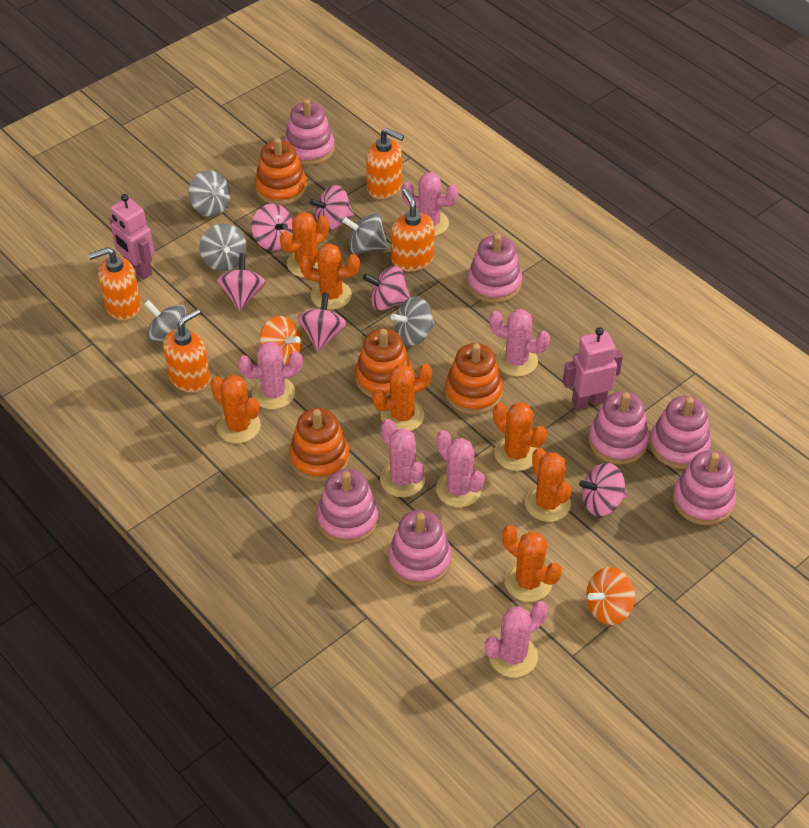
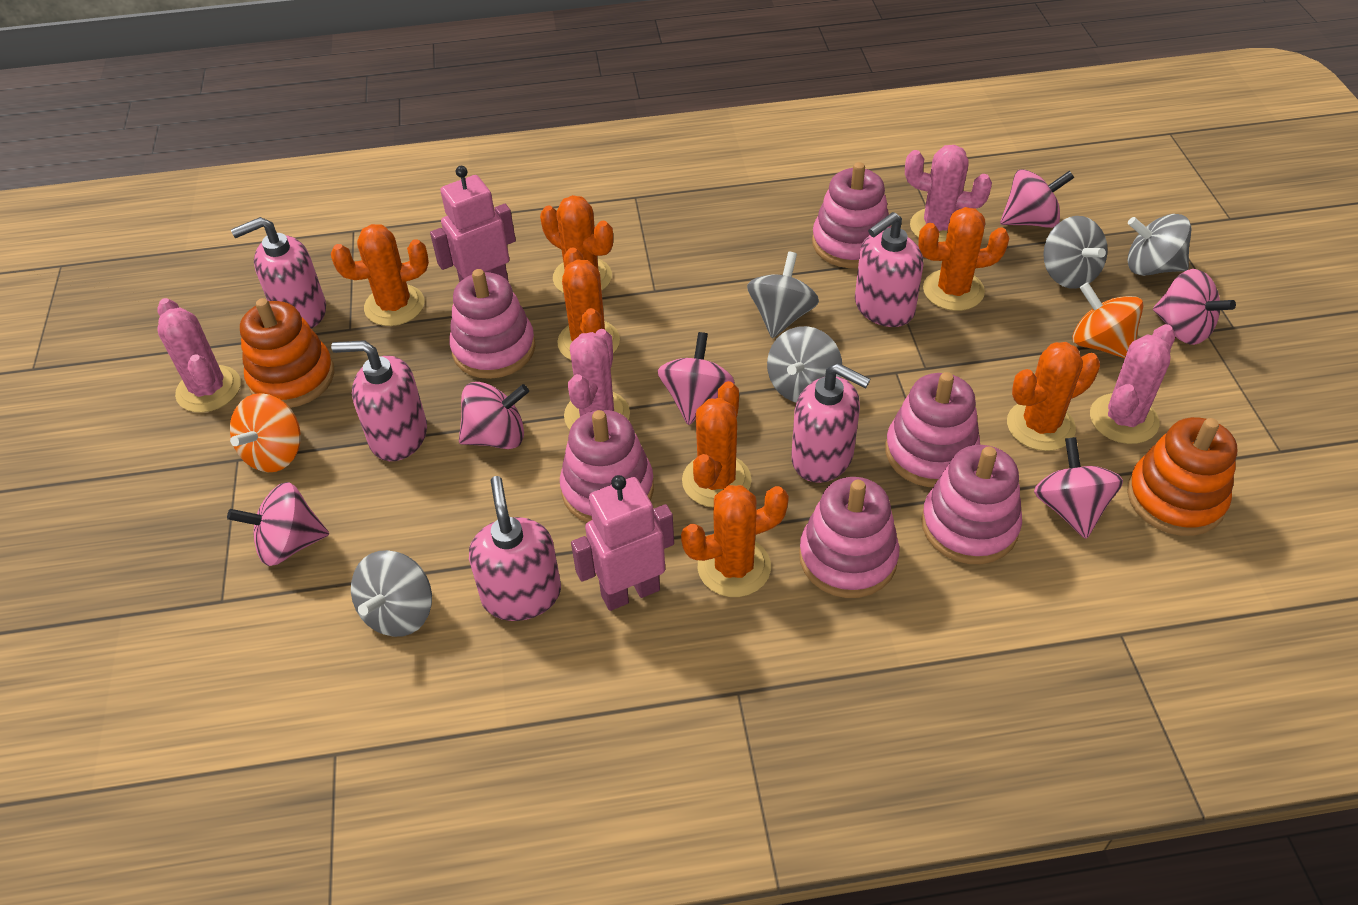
orange soap dispenser: [88,247,141,321] [163,309,210,393] [366,128,404,199] [391,189,435,271] = 4 -> none = 0
orange stacking toy: [255,138,307,205] [289,408,350,481] [355,329,412,397] [445,343,503,415] = 4 -> [240,298,334,408] [1127,417,1237,536] = 2
pink cactus: [238,342,303,409] [380,419,425,497] [401,172,459,236] [436,430,485,507] [485,601,548,678] [489,309,550,376] = 6 -> [157,298,241,413] [564,329,630,429] [905,145,992,242] [1090,324,1175,444] = 4
pink soap dispenser: none = 0 -> [231,217,326,329] [331,340,427,461] [469,476,561,621] [791,363,871,483] [855,212,924,327] = 5
pink stacking toy: [284,99,335,165] [317,469,379,544] [388,510,452,586] [467,234,522,303] [589,391,649,465] [650,396,711,469] [673,450,736,525] = 7 -> [449,269,535,379] [560,410,654,522] [799,477,899,598] [812,162,891,268] [885,372,980,487] [921,445,1022,564] = 6

